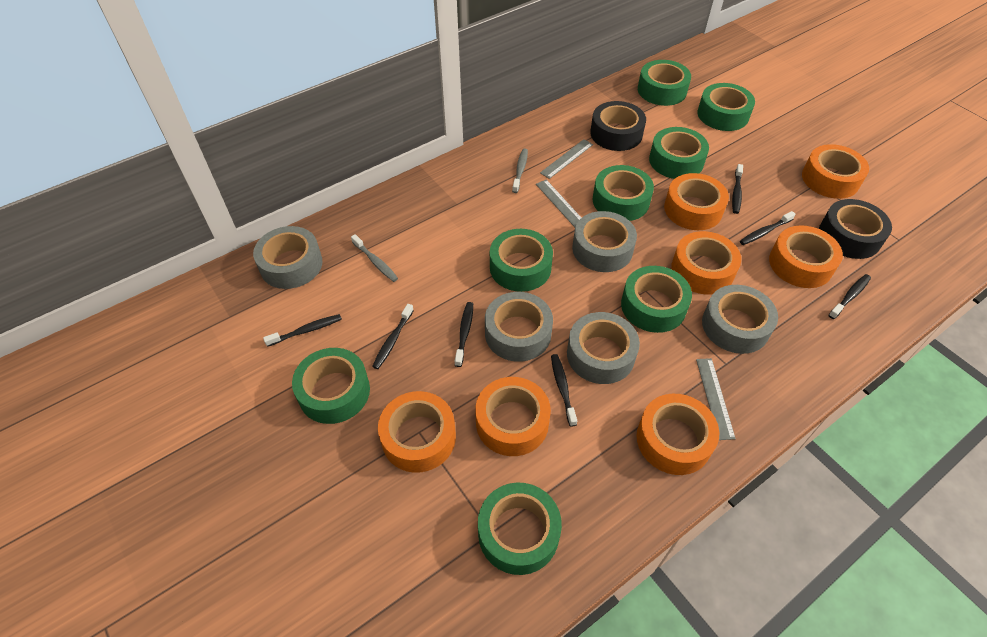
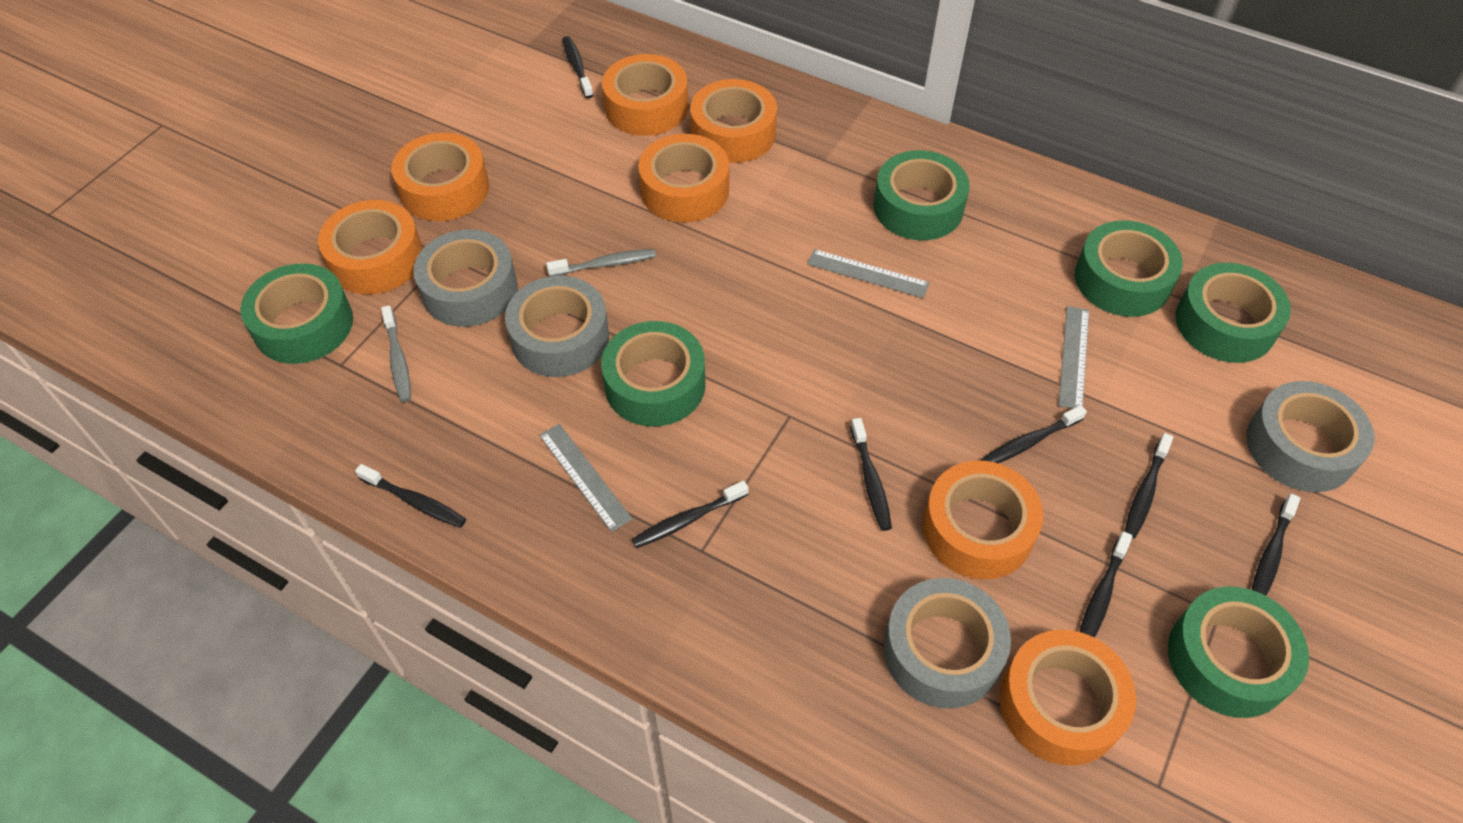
black tape: [590,101,646,151] [819,199,892,259] = 2 -> none = 0
black toothbrush: [263,314,342,347] [372,304,414,369] [455,302,473,367] [551,354,577,427] [732,164,743,214] [740,211,796,245] [828,274,871,319] = 7 -> [355,464,466,528] [562,36,593,98] [632,480,748,548] [850,418,892,531] [981,405,1087,463] [1080,531,1133,638] [1125,433,1173,539] [1252,494,1300,596] = 8
green tape: [292,348,370,424] [478,483,562,575] [490,229,553,292] [593,165,654,221] [621,266,692,333] [638,60,691,106] [649,127,709,179] [697,83,755,131] = 8 -> [240,263,353,364] [601,321,706,427] [874,150,970,240] [1075,220,1183,317] [1168,586,1309,718] [1176,263,1291,363] = 6
grey tape: [253,226,323,289] [485,292,553,362] [567,312,640,384] [572,211,637,272] [702,285,778,354] = 5 -> [413,229,518,327] [505,276,609,377] [884,578,1011,709] [1246,381,1375,492] = 4

